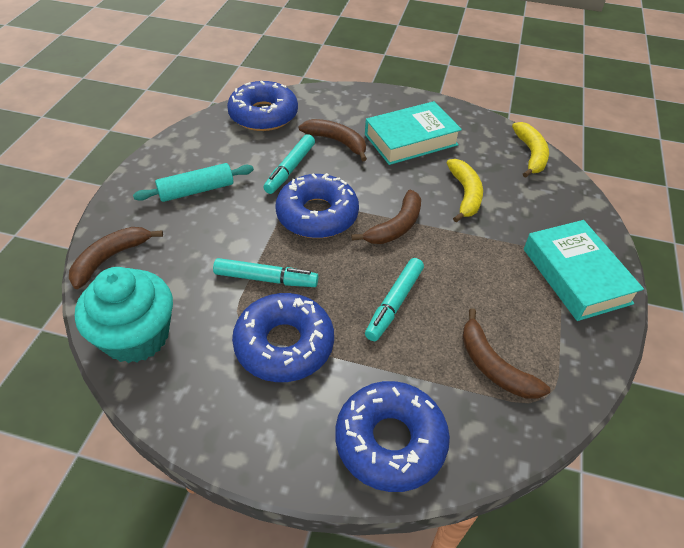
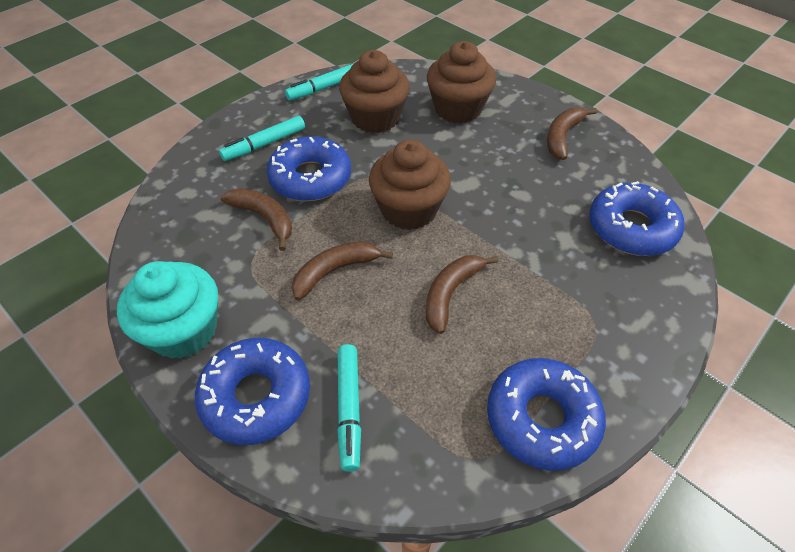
brown cupcake: none = 0 -> [339,50,410,133] [369,140,451,230] [427,41,496,124] = 3
turquoise book: [365,101,462,165] [524,220,644,321] = 2 -> none = 0
turquoise rolling pin: [133,163,254,202] = 1 -> none = 0
yellow banana: [446,159,483,222] [512,122,549,178] = 2 -> none = 0

